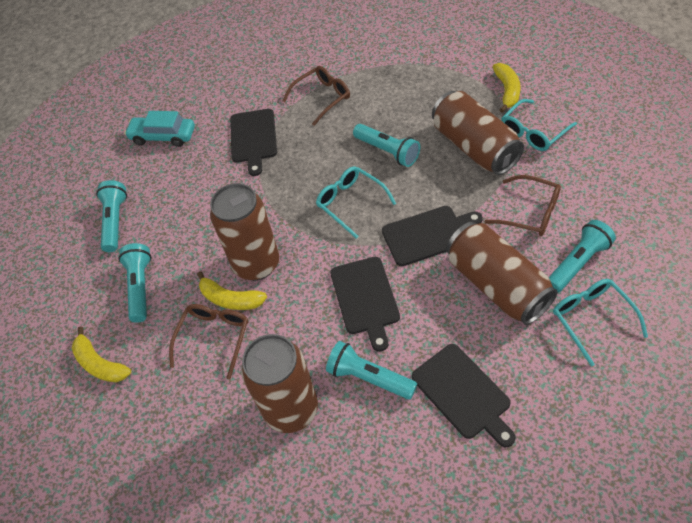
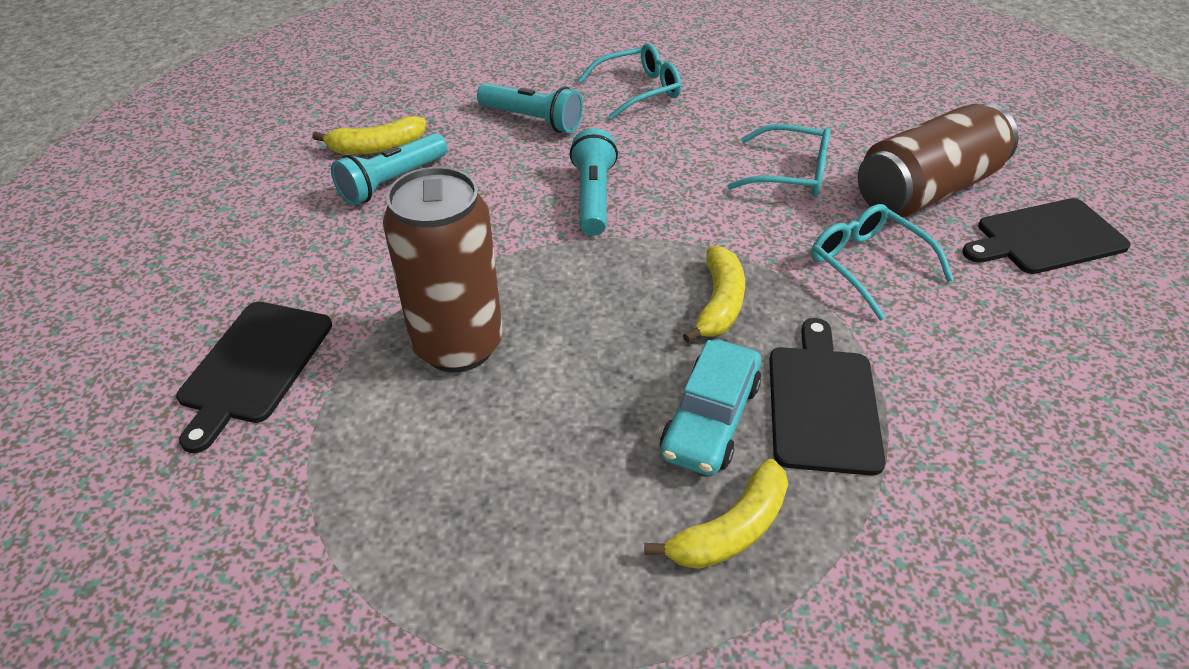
black cutting board: [230,109,277,176] [330,257,400,352] [382,206,483,266] [412,344,516,447] = 4 -> [176,302,332,453] [769,318,886,476] [962,198,1131,274] = 3
brown can: [210,183,279,281] [241,334,318,433] [432,91,524,175] [446,222,558,325] = 4 -> [383,167,503,372] [858,104,1019,217] = 2
brown glasses: [169,304,248,379] [282,66,350,126] [485,175,561,236] = 3 -> none = 0
turquoise flashlight: [96,180,127,252] [118,243,152,322] [326,341,417,400] [353,124,420,167] [549,220,616,292] = 5 -> [331,133,448,205] [477,83,583,133] [570,128,618,236] = 3

